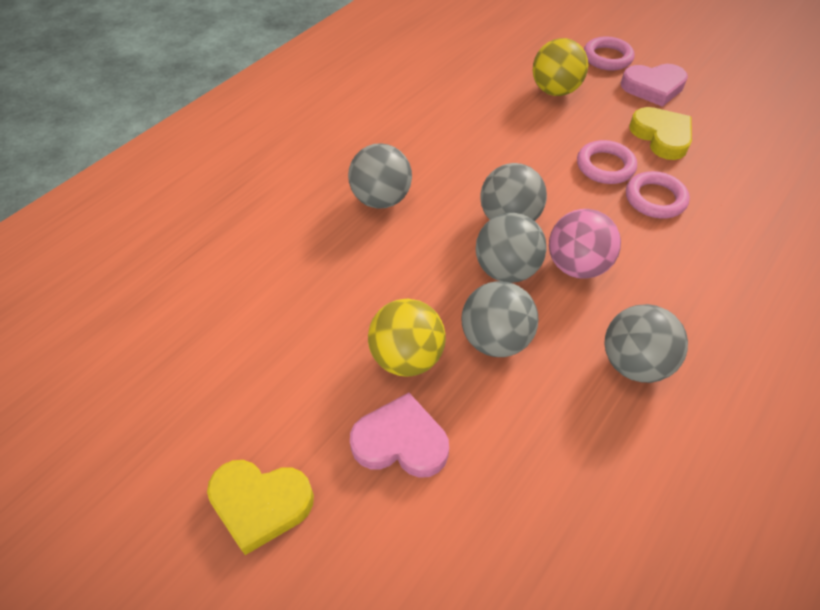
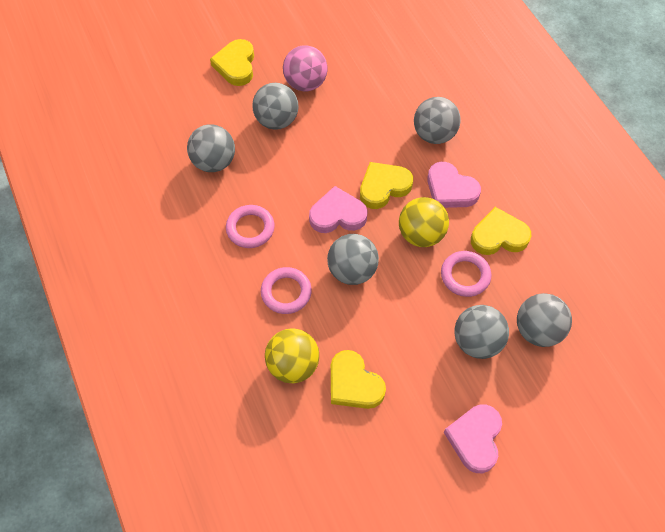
grey ball: [348,143,412,209] [461,281,539,357] [476,213,547,283] [480,163,547,221] [604,304,688,383] = 5 -> [187,124,235,172] [252,83,299,130] [327,234,379,285] [414,97,461,144] [454,305,509,359] [517,293,572,347] = 6
pink heart: [350,393,449,478] [621,64,688,107] = 2 -> [309,186,368,233] [427,162,481,208] [444,404,502,473] = 3
yellow heart: [207,460,314,555] [629,107,692,160] = 2 -> [210,39,254,86] [331,350,386,409] [360,162,413,209] [471,207,531,255] = 4

